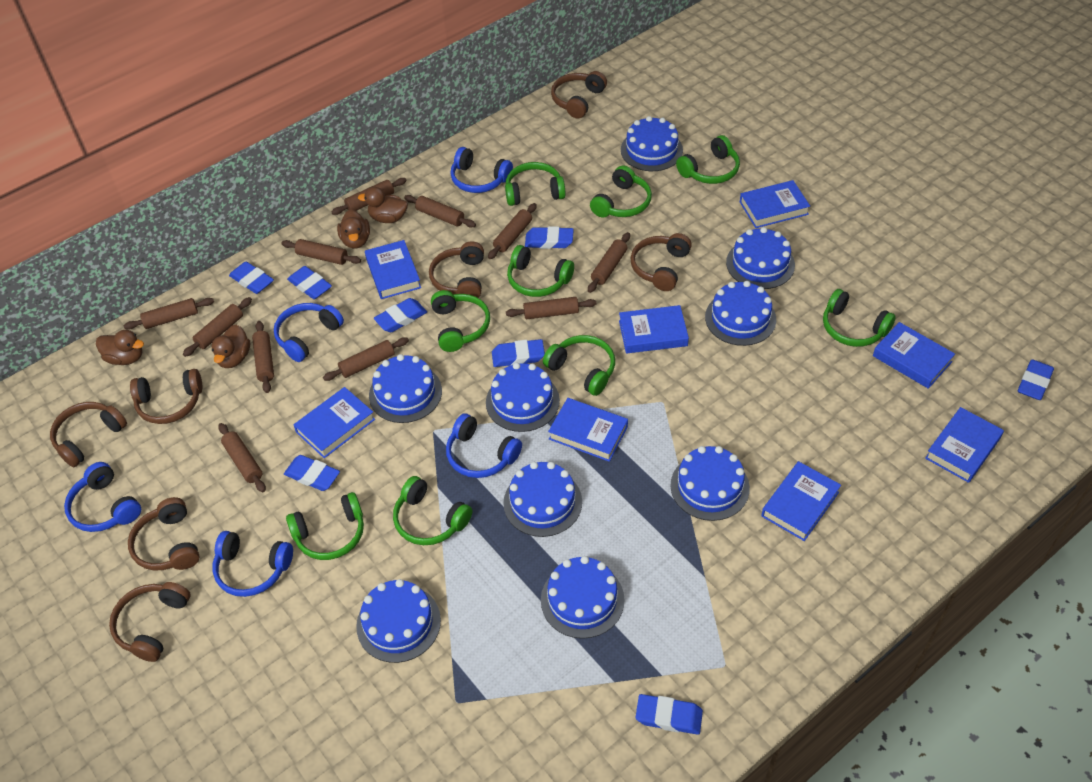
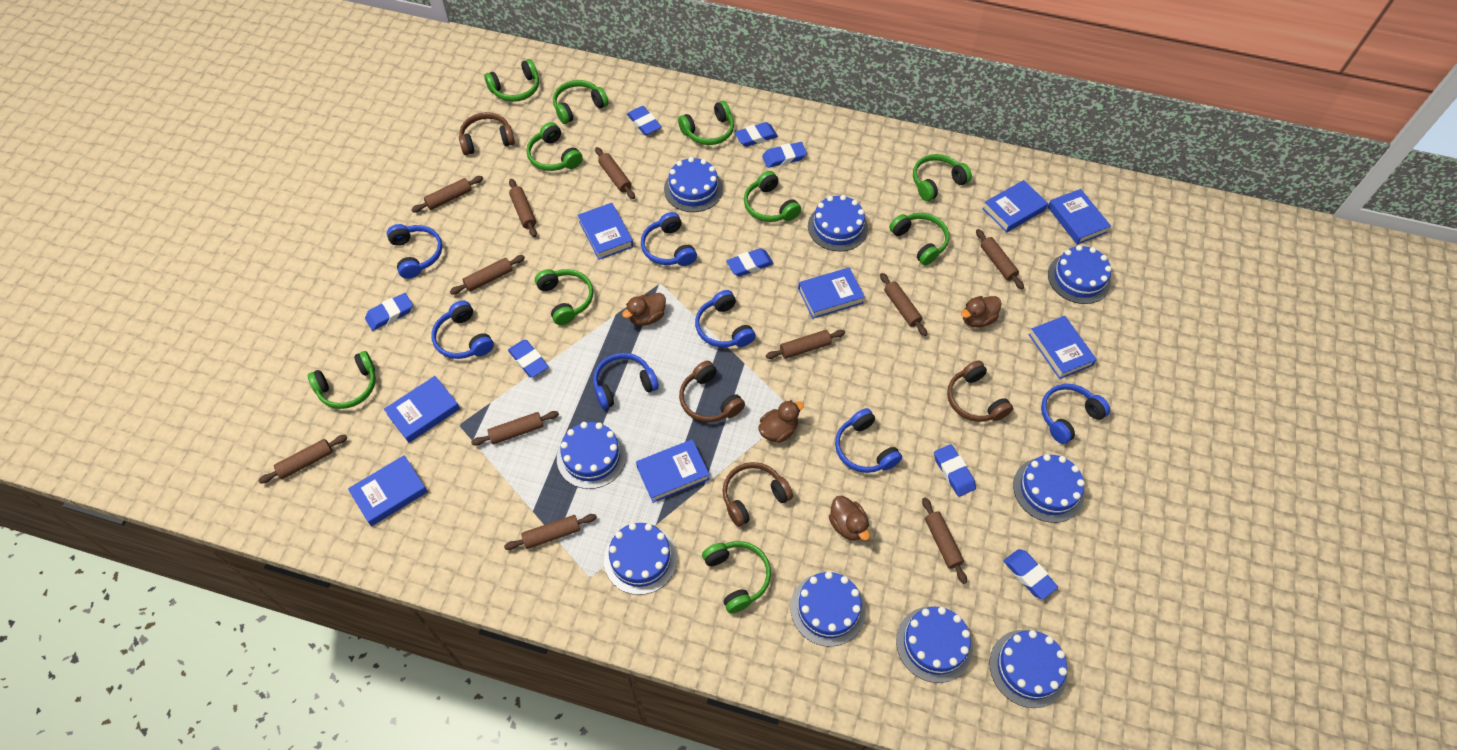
blue headphones: [64,462,141,532] [213,531,293,597] [274,303,344,362] [446,413,522,478] [450,147,513,193] = 5 -> [387,224,442,279] [431,300,494,359] [593,353,659,409] [641,212,697,266] [695,290,756,347] [835,408,902,473] [1041,384,1110,444] = 7
brown headphones: [50,402,127,467] [109,582,191,662] [128,497,200,570] [130,369,202,424] [429,241,484,298] [551,71,607,119] [631,233,692,291] = 7 -> [459,112,515,155] [679,361,745,422] [723,462,793,527] [947,361,1013,422] = 4
green headphones: [286,492,364,560] [393,476,472,545] [431,290,490,352] [505,162,566,206] [507,245,574,297] [543,335,615,396] [590,166,652,218] [676,135,740,184] [823,289,896,347] = 9 -> [308,351,376,409] [484,59,539,102] [527,122,583,171] [535,269,593,325] [553,80,609,124] [678,101,734,145] [702,541,771,613] [744,171,801,222] [889,213,949,266] [913,154,972,201] = 10

